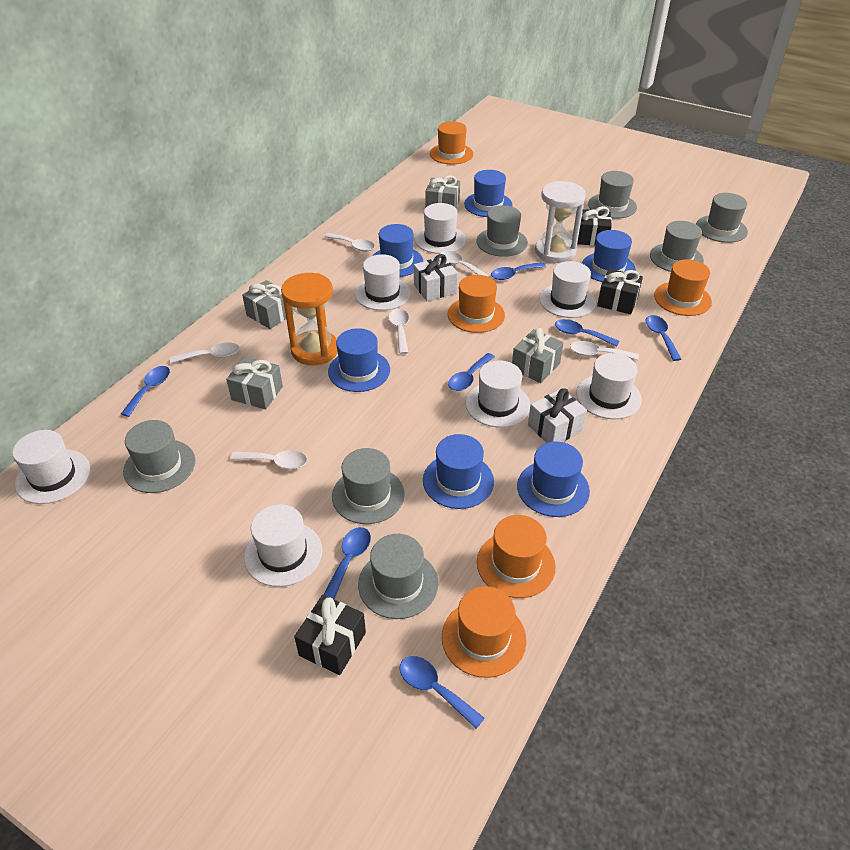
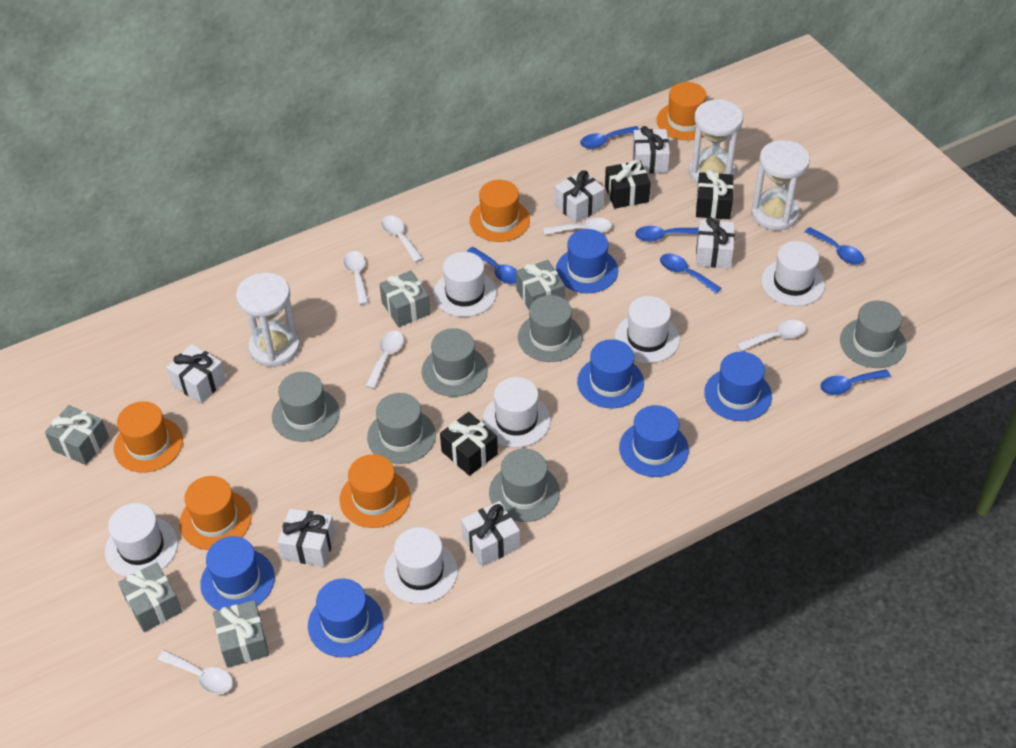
blue spoon: [121,366,170,417] [324,527,371,599] [400,656,485,729] [448,353,495,391] [491,262,546,280] [555,319,619,347] [646,315,681,361] = 7 -> [467,247,517,284] [580,126,639,149] [635,226,698,242] [660,254,721,294] [804,227,864,265] [820,369,891,395] = 6
grey gift: [226,357,283,409] [242,280,294,329] [426,176,460,208] [512,328,564,383] = 4 -> [45,405,109,465] [118,562,182,632] [213,600,269,668] [379,271,430,327] [516,260,565,310] = 5
grey hat: [123,420,195,493] [332,448,405,524] [358,534,438,619] [476,205,528,257] [588,171,637,219] [650,221,704,272] [696,193,748,243] = 7 -> [272,372,340,442] [367,393,436,464] [422,328,488,397] [489,449,560,522] [518,295,583,362] [840,301,907,368] = 6
orange hourglass: [281,273,338,365] = 1 -> none = 0
white gift: [414,254,458,301] [528,388,587,443] = 2 -> [166,344,226,404] [278,508,336,567] [461,501,520,567] [555,170,605,224] [632,126,670,174] [696,217,735,269] = 6
white hat: [12,430,90,504] [244,504,322,587] [355,254,410,311] [415,203,466,254] [465,361,530,427] [539,261,596,318] [576,353,642,419] = 7 -> [105,503,178,577] [384,527,458,604] [433,252,497,317] [483,377,551,447] [615,296,680,363] [761,241,825,306] = 6
white hourglass: [535,181,586,263] = 1 -> [236,272,300,367] [689,99,743,184] [751,140,810,230] = 3

